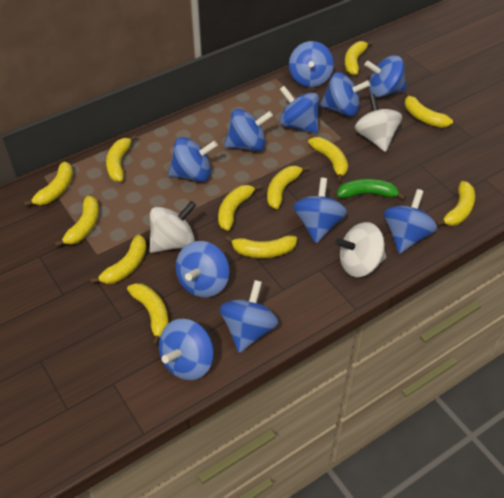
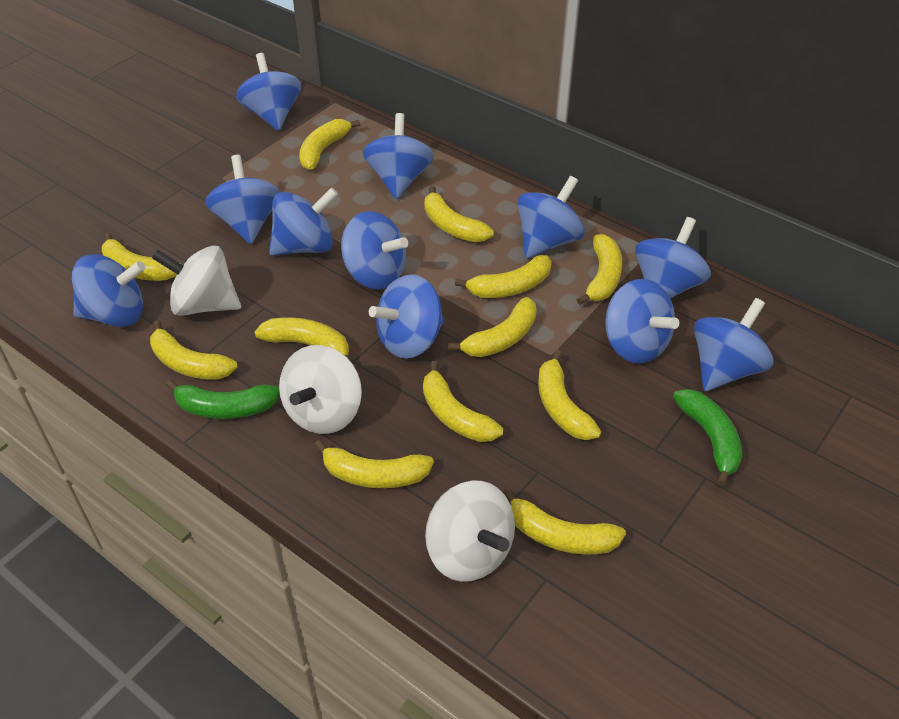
green banana: [337,179,406,200] = 1 -> [166,380,280,419] [673,389,742,487] = 2

